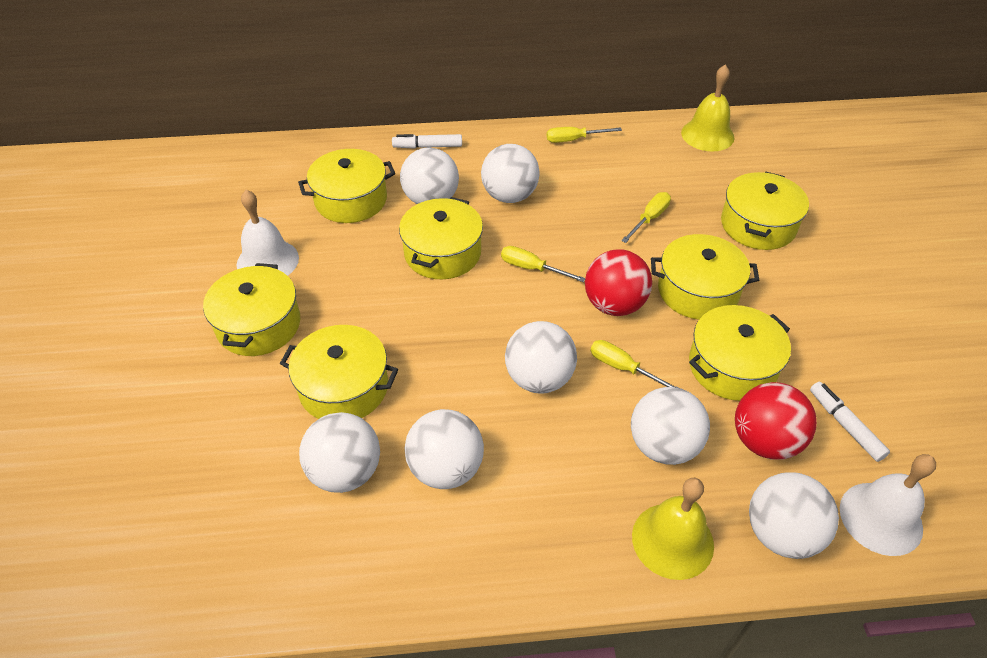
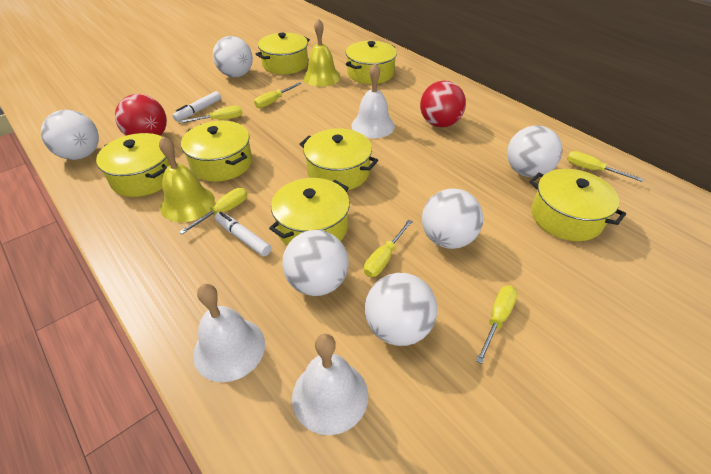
white ball: [299,412,380,493] [400,147,459,204] [405,409,484,489] [481,144,540,203] [505,321,577,394] [631,387,710,465] [749,472,839,559] = 7 -> [41,110,99,160] [213,36,253,77] [282,230,349,296] [365,273,437,346] [422,189,483,249] [507,125,562,177] = 6
white bell: [237,190,299,276] [840,454,936,556] = 2 -> [193,284,265,382] [292,334,368,435] [351,63,395,138] = 3
yellow screwdriver: [501,246,585,282] [546,127,622,143] [590,340,678,388] [621,192,671,243] = 4 -> [179,106,243,123] [179,188,247,234] [254,82,302,108] [364,220,413,277] [476,285,518,364] [567,151,643,182] = 6

